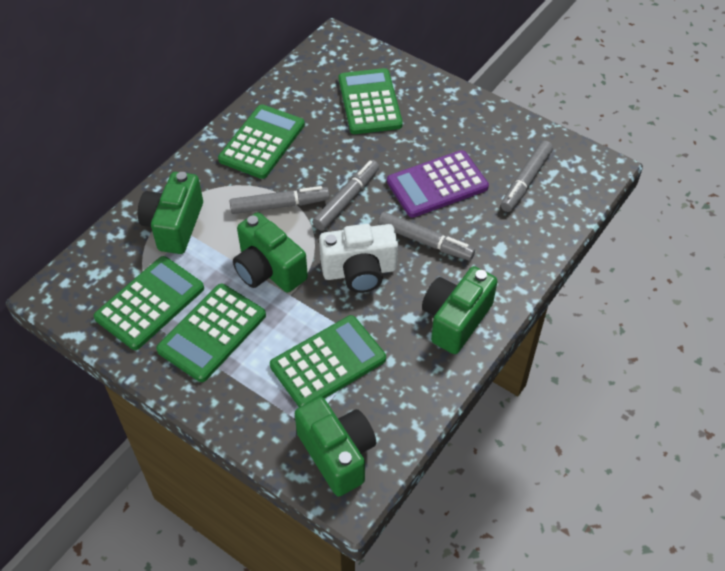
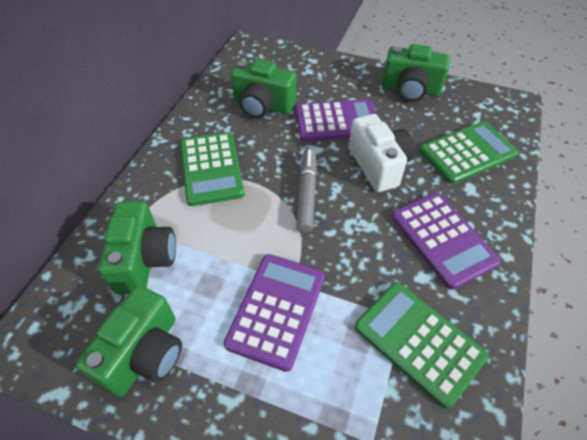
green calculator: [94,256,204,350] [156,284,266,382] [218,104,305,179] [270,315,386,407] [339,68,403,134] = 5 -> [181,132,245,206] [355,282,489,409] [419,121,519,184] = 3
grey marker: [230,186,330,214] [313,160,379,231] [378,212,475,261] [501,141,553,212] = 4 -> [296,149,317,233] = 1
purple calculator: [387,150,489,218] = 1 -> [224,254,325,372] [296,99,377,142] [391,193,501,290] = 3

